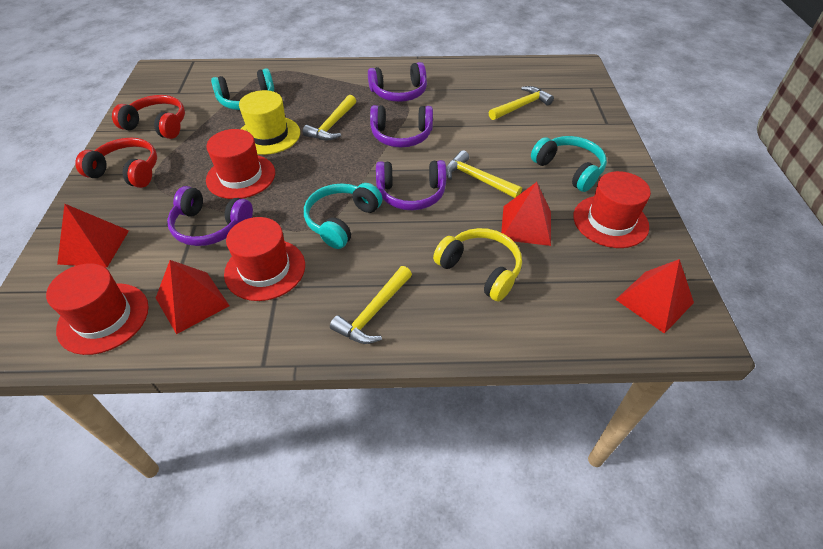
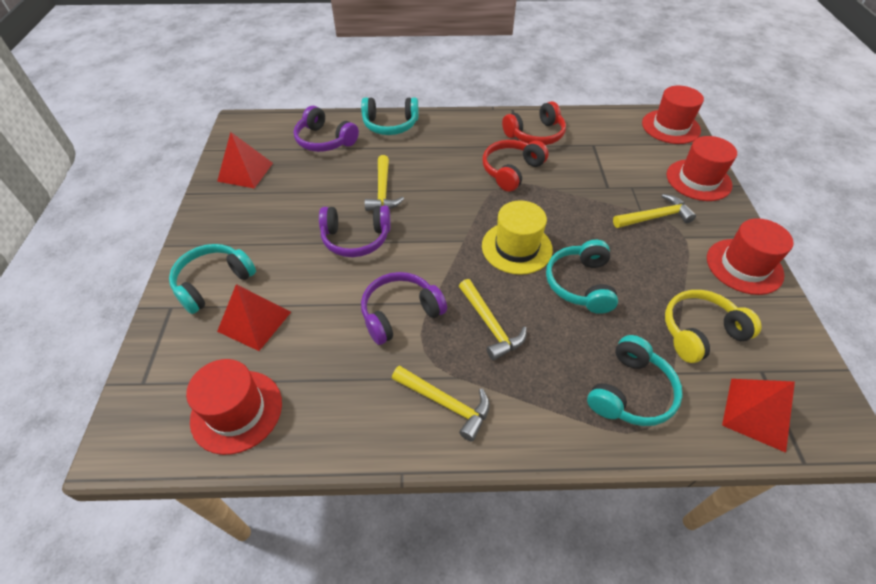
purple headphones: [167,186,253,246] [368,62,427,102] [370,105,433,148] [376,160,446,210] = 4 -> [294,106,359,152] [319,205,390,257] [361,272,447,345] = 3
red pyramid: [57,204,129,268] [156,260,229,334] [501,182,551,246] [616,259,694,334] = 4 -> [217,132,273,189] [217,284,291,351] [722,379,795,453] = 3
turquoise headphones: [211,68,274,110] [304,183,383,249] [531,136,607,192] = 3 -> [169,244,256,314] [361,97,418,135] [546,240,618,314] [587,335,683,426] = 4

